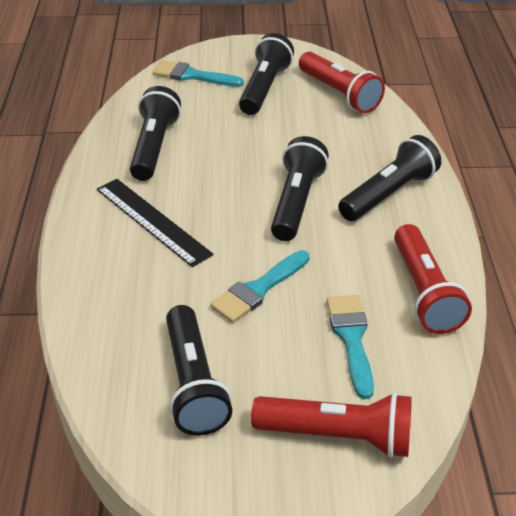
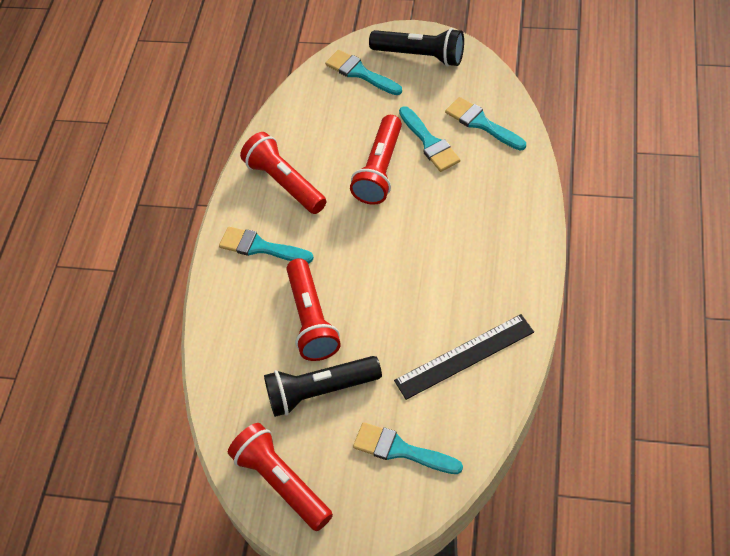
black flashlight: [130,86,181,181] [166,305,232,436] [239,33,294,115] [271,136,329,241] [338,135,441,221] = 5 -> [264,356,382,417] [369,28,464,67] = 2
red flashlight: [251,392,412,458] [299,52,385,113] [394,224,472,334] = 3 -> [228,423,333,531] [240,132,327,214] [286,258,341,361] [350,115,402,205] = 4
turquoise brush: [153,60,244,87] [210,250,310,323] [327,295,374,399] = 3 -> [219,227,314,263] [325,50,402,95] [353,422,463,474] [399,106,460,172] [445,97,526,150] = 5

